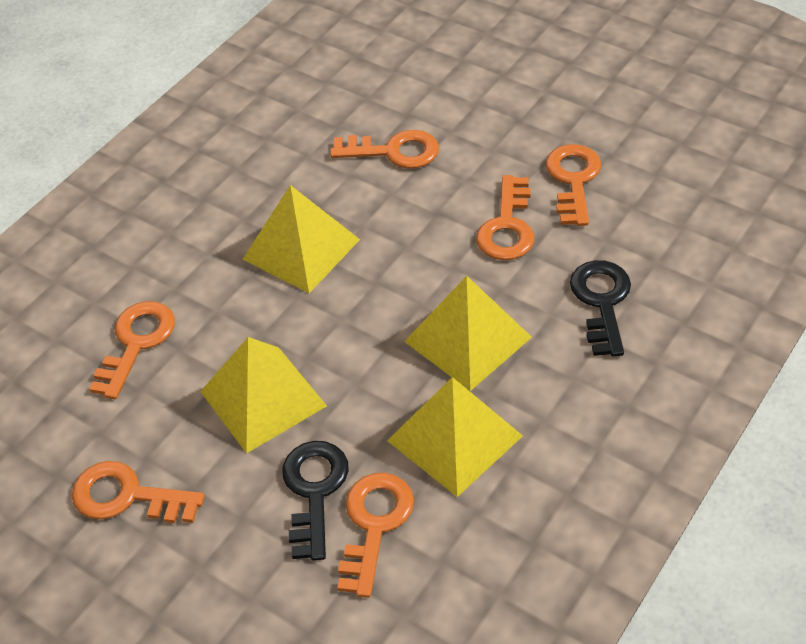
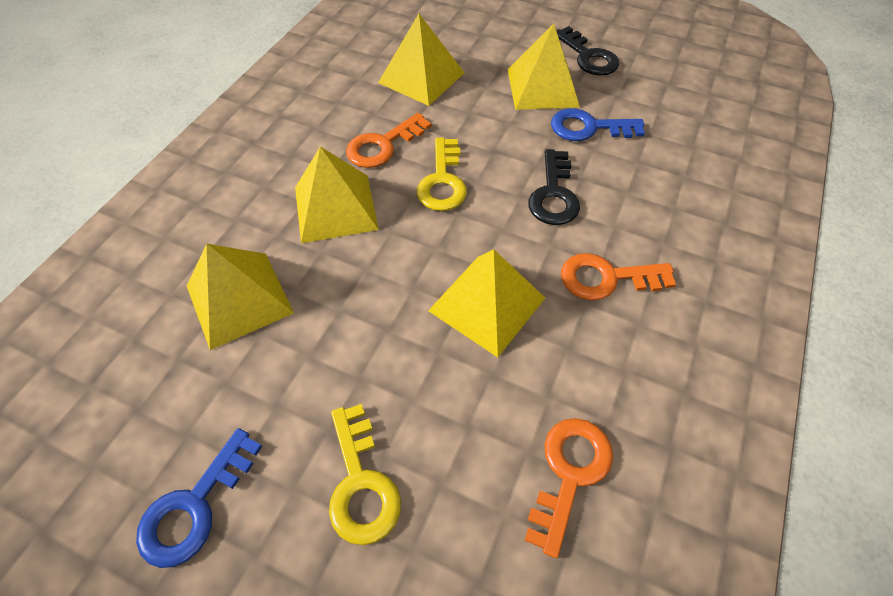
blue key: none = 0 -> [136,428,262,568] [551,108,645,141] = 2
orange key: [72,461,205,523] [89,301,175,399] [330,130,439,169] [337,473,414,598] [476,175,534,260] [545,144,601,226] = 6 -> [346,113,432,168] [524,418,613,558] [561,253,676,300] = 3
yellow key: none = 0 -> [329,404,401,545] [417,138,467,211] = 2
yellow pyramid: [200,337,327,454] [243,185,360,293] [387,377,523,497] [404,276,532,391] = 4 -> [187,244,294,350] [295,146,379,243] [378,14,465,106] [428,249,545,357] [508,23,580,110] = 5

